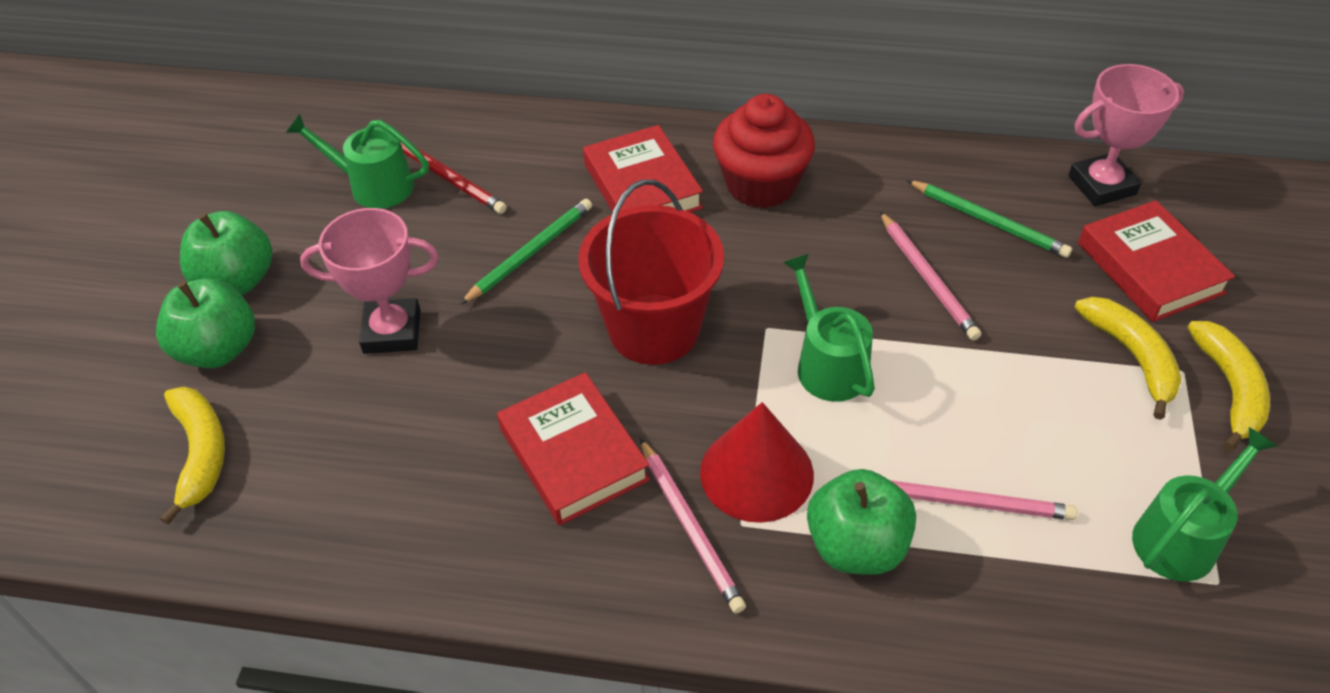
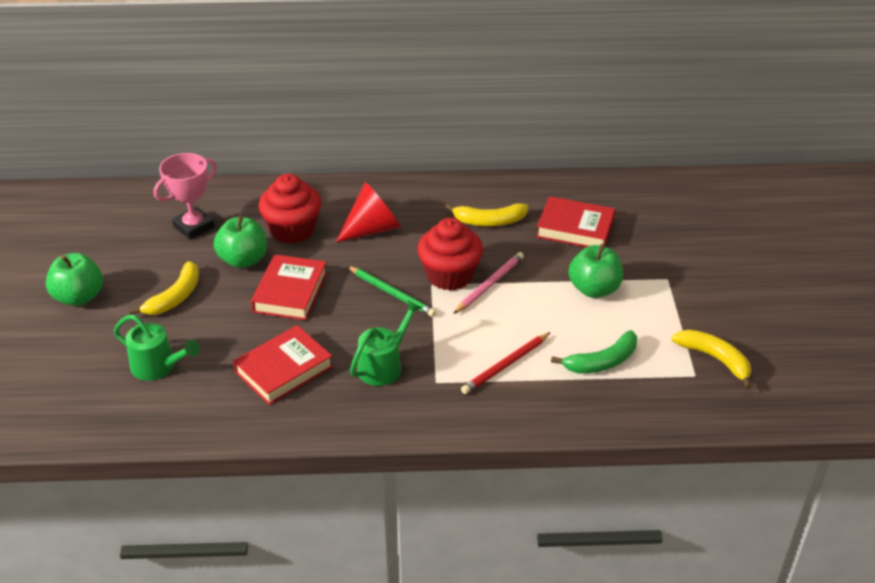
green banana: none = 0 -> [551,330,637,373] = 1
green pencil: [460,199,592,305] [907,180,1072,258] = 2 -> [347,266,436,317] = 1
green watering can: [286,113,429,209] [783,254,875,402] [1132,427,1277,582] = 3 -> [114,314,200,381] [350,300,422,386] = 2
pink pencil: [640,438,746,613] [880,212,981,341] [890,480,1078,520] = 3 -> [454,252,524,314] = 1
pink trophy: [300,208,439,354] [1068,64,1184,206] = 2 -> [154,153,217,240] = 1
red bucket: [578,179,724,365] = 1 -> none = 0
red cupcake: [713,94,815,208] = 1 -> [258,174,321,244] [417,218,483,291] = 2

